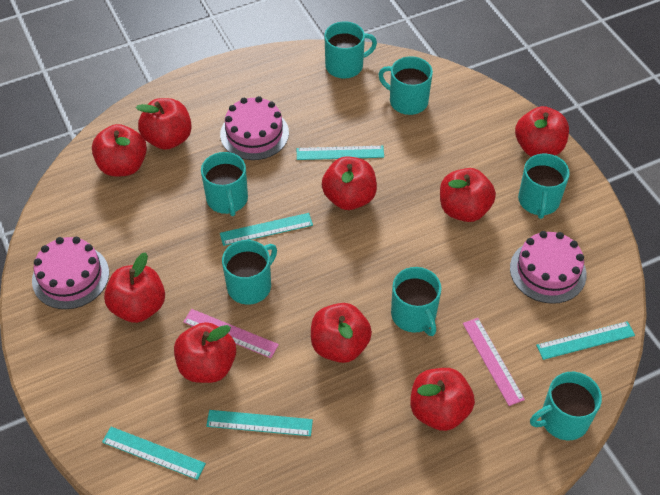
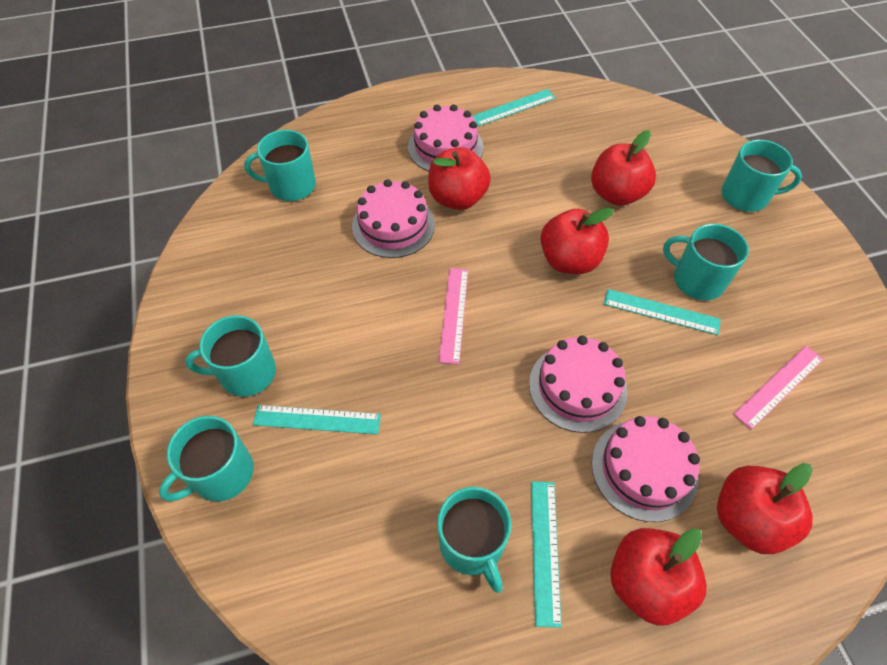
pink cake: [32,237,109,309] [220,96,289,160] [510,231,587,304] = 3 -> [352,179,435,258] [408,104,484,171] [529,336,627,433] [592,416,700,522] = 4
red apple: [92,124,147,177] [104,252,165,323] [136,98,192,150] [174,322,236,383] [311,303,372,363] [322,156,377,210] [410,368,475,431] [440,168,496,222] [515,106,569,157] = 9 -> [428,147,491,210] [541,208,614,274] [591,130,656,206] [610,528,707,626] [717,463,813,554] = 5
turquoise mug: [201,152,248,216] [222,240,277,305] [325,21,377,78] [378,56,433,115] [391,267,441,336] [518,154,570,219] [530,372,602,440] = 7 -> [159,416,254,502] [185,315,276,397] [244,130,316,201] [437,487,511,593] [663,224,749,300] [721,140,802,212] = 6
turquoise ruler: [102,427,206,480] [206,410,313,436] [220,213,313,246] [297,146,384,160] [536,321,635,360] = 5 -> [253,405,381,435] [473,89,556,126] [531,481,561,628] [604,289,721,335] = 4

